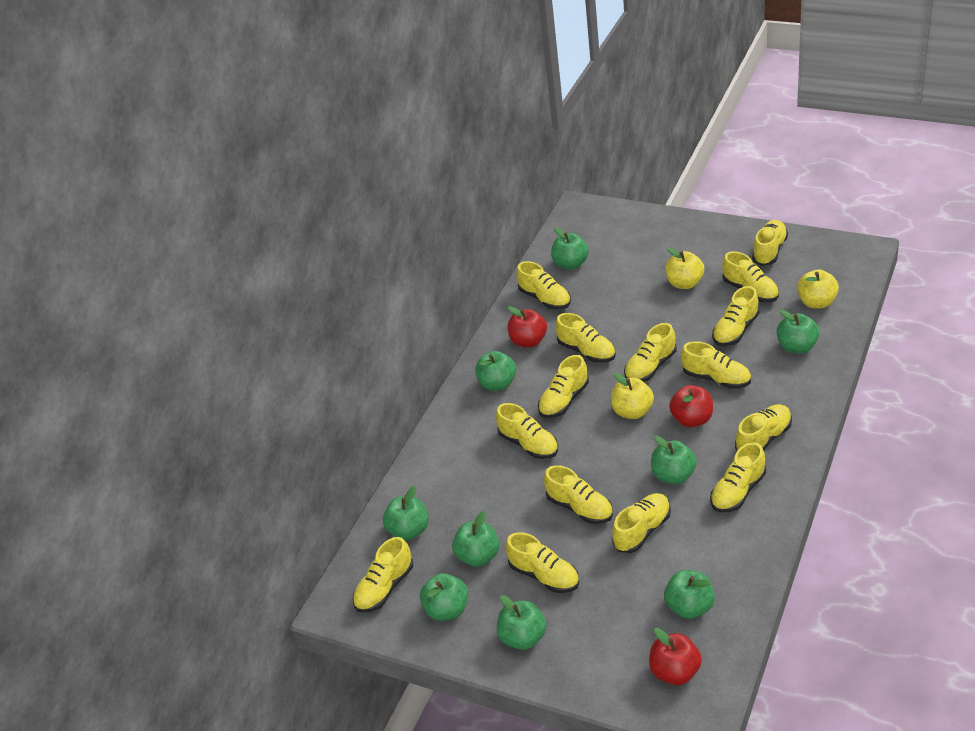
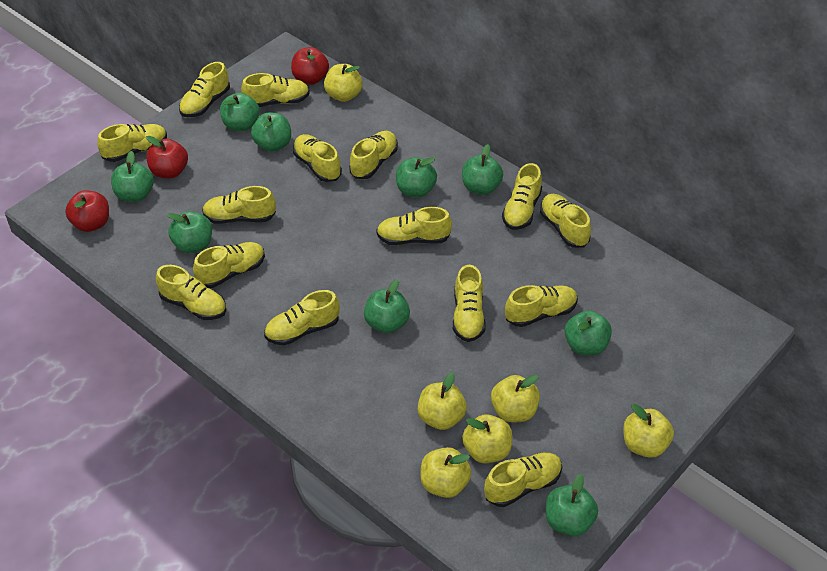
yellow apple: [611,373,654,419] [665,248,704,289] [797,269,839,309] = 3 -> [324,64,363,102] [418,373,467,430] [420,447,472,498] [462,414,512,463] [491,375,540,422] [623,404,674,458] = 6

